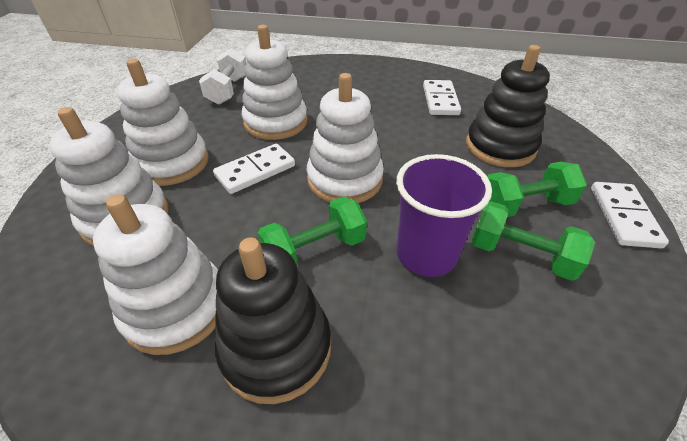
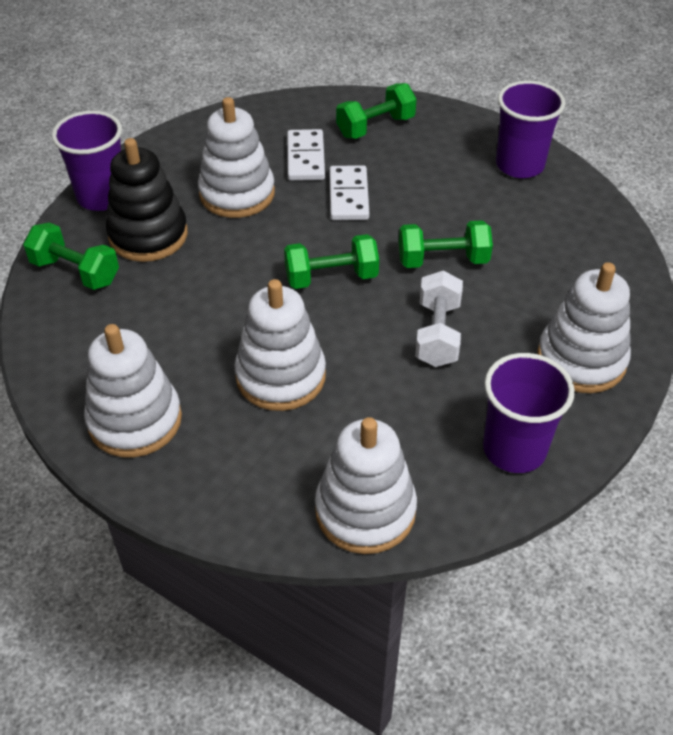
black stacking toy: [215,237,331,404] [466,45,550,167] = 2 -> [106,138,188,262] = 1
green dumbbell: [258,197,367,265] [471,201,595,281] [487,162,587,217] = 3 -> [23,223,119,290] [284,234,379,289] [336,83,417,139] [399,220,493,268] = 4
purple cup: [396,154,492,277] = 1 -> [52,111,122,211] [483,353,575,473] [496,81,565,178] = 3
white domino: [213,144,295,194] [423,80,461,115] [591,182,669,248] = 3 -> [287,129,325,181] [329,165,369,220] = 2

